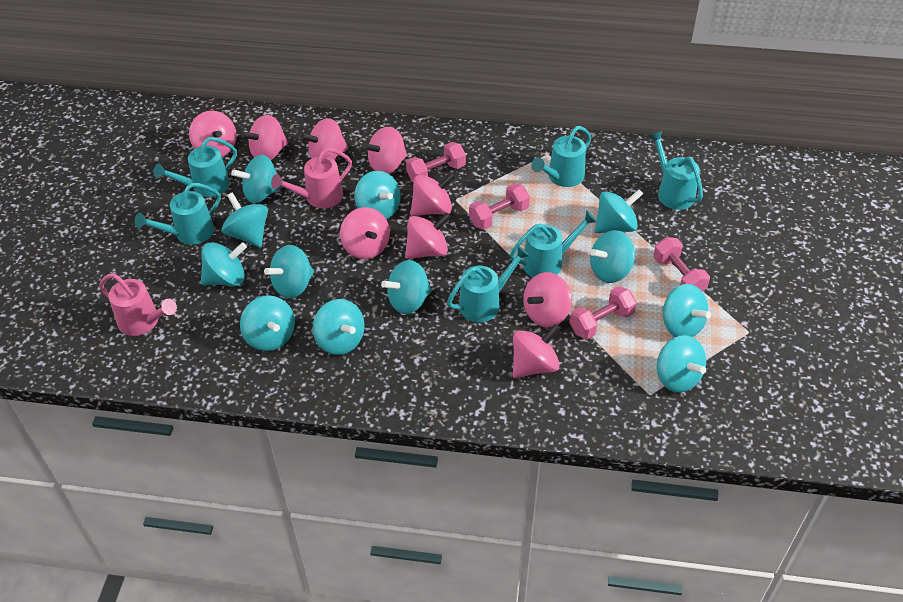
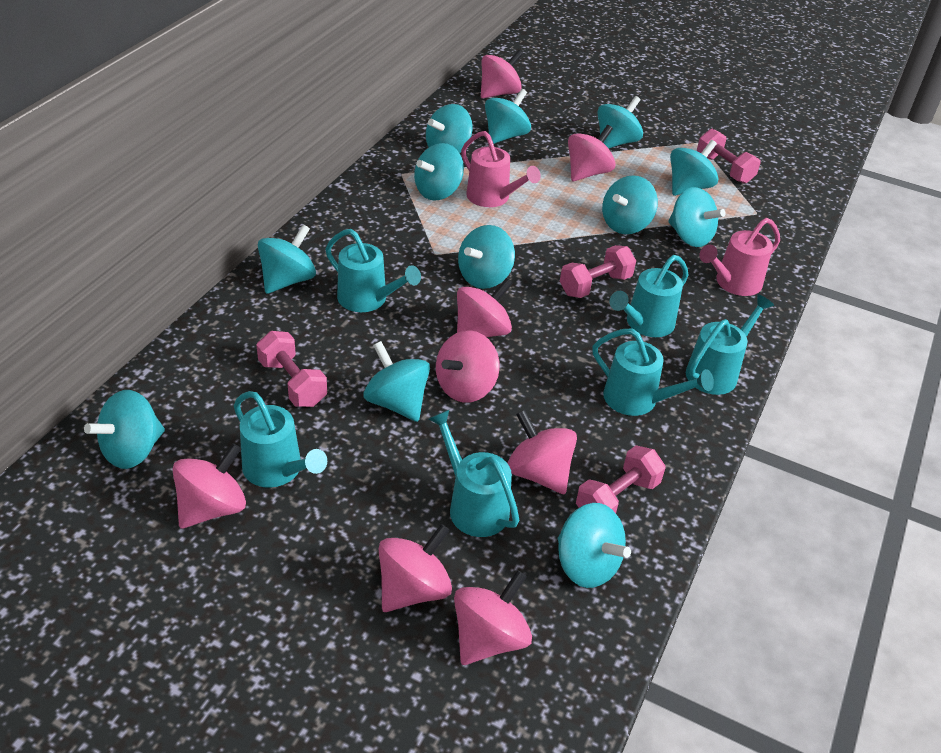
pink spinning top: [189,111,237,157] [241,115,288,160] [301,118,348,159] [340,207,390,259] [363,127,407,174] [405,213,451,259] [410,172,456,216] [513,324,560,378] [523,272,572,327] = 9 -> [173,443,246,529] [379,524,452,612] [436,330,500,403] [454,570,532,665] [457,278,513,337] [481,50,523,98] [507,410,577,494] [568,125,616,181] = 8

